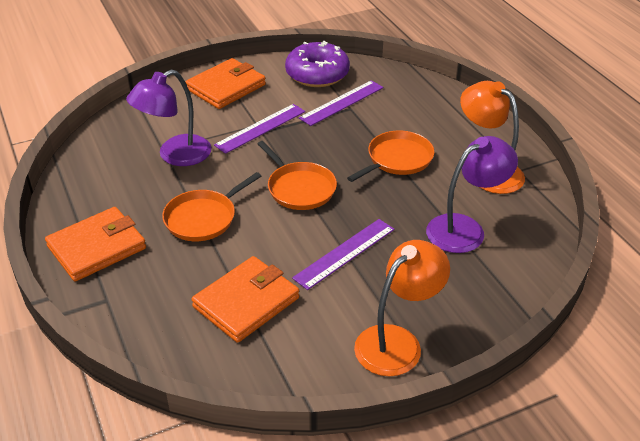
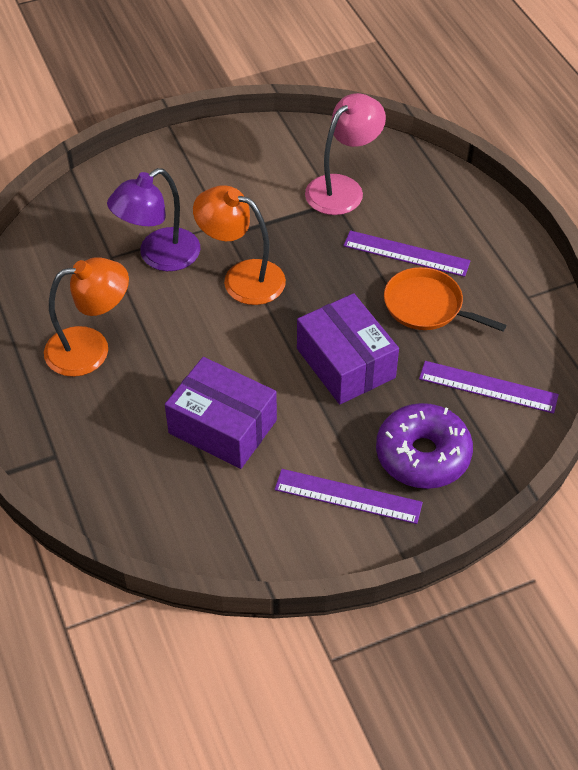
orange pan: [162,172,261,241] [257,141,337,210] [347,131,434,182] = 3 -> [384,267,507,331] = 1
orange wallet: [45,207,146,281] [185,58,266,109] [191,256,299,343] = 3 -> none = 0
pink lamp: none = 0 -> [305,93,386,215] = 1
purple box: none = 0 -> [165,357,277,469] [297,293,399,404] = 2
purple lamp: [126,70,212,166] [426,136,518,253] = 2 -> [107,168,200,271] = 1

